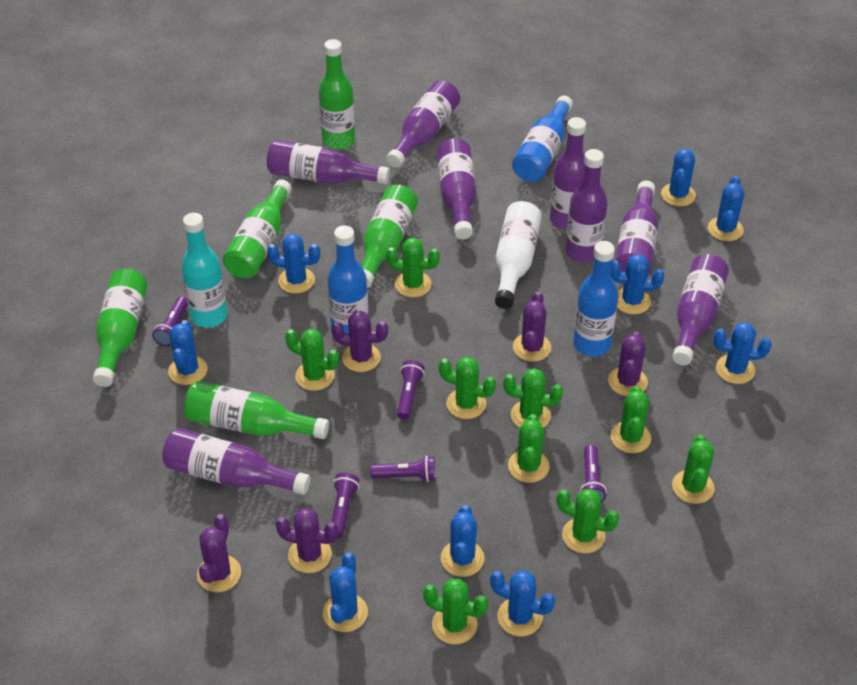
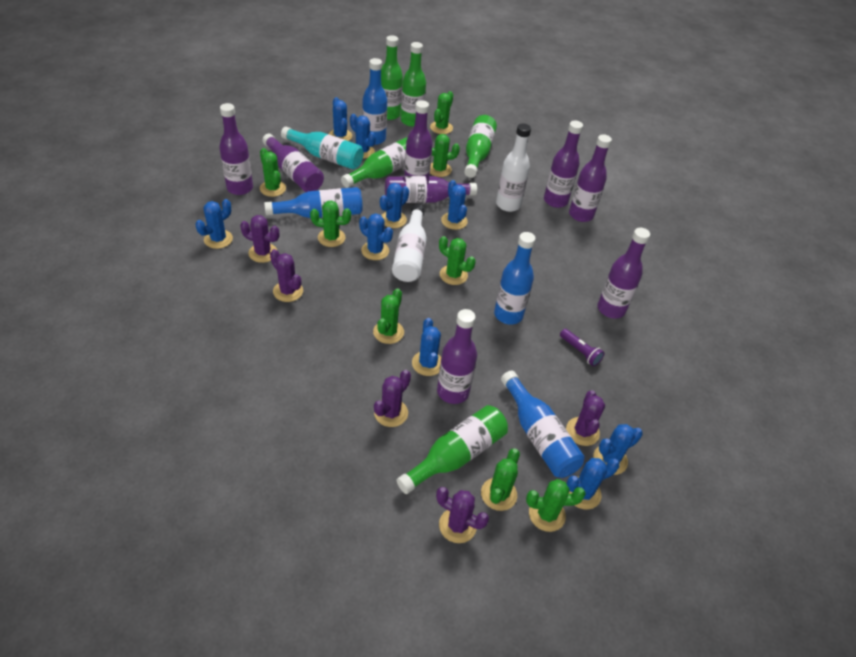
blue bottle: [327,225,368,334] [512,96,573,182] [573,241,618,356] = 3 -> [264,187,363,218] [362,58,387,145] [494,232,536,325] [501,370,585,478] = 4
green cactus: [285,329,339,391] [386,238,440,297] [423,579,488,644] [439,357,496,419] [503,368,563,428] [508,414,550,483] [557,489,619,553] [610,386,651,453] [672,435,715,504] = 9 -> [260,148,286,197] [310,200,351,247] [373,288,404,344] [430,91,453,134] [430,134,460,177] [439,236,476,285] [481,448,520,511] [526,479,586,532] = 8
purple flashlight: [152,296,188,346] [331,472,359,538] [370,456,435,482] [397,360,425,420] [580,445,607,502] = 5 -> [560,329,605,366] = 1
white bottle: [495,201,542,309] = 1 -> [392,204,427,282] [496,124,531,212] = 2

